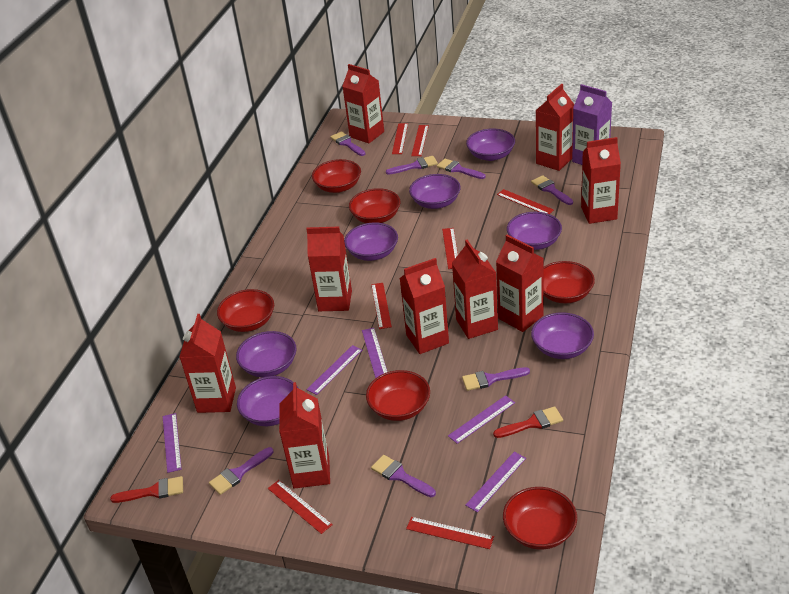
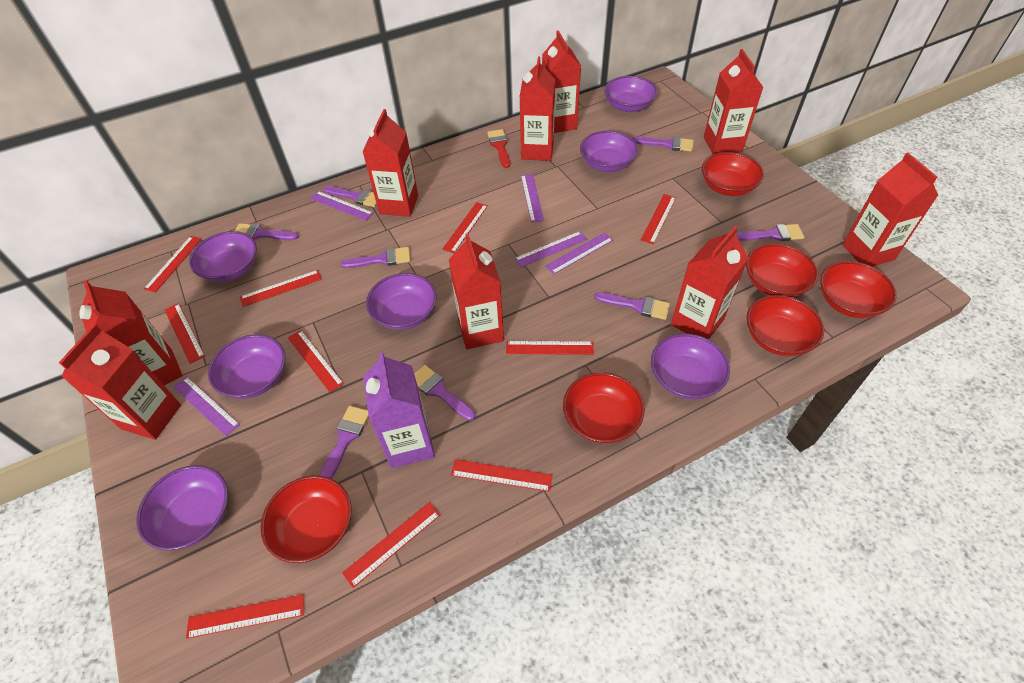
purple brush: [209,447,273,495] [330,131,366,156] [371,455,436,497] [386,156,438,175] [437,159,486,179] [462,367,530,391] [531,175,573,205] = 7 -> [235,223,299,240] [319,406,369,479] [323,186,377,207] [341,247,411,268] [414,365,475,421] [594,292,670,320] [633,137,694,152] [736,224,804,241] = 8
red brush: [110,476,183,503] [493,406,563,438] = 2 -> [487,129,510,168] = 1
red ruler: [268,480,333,534] [371,283,392,329] [392,123,408,154] [406,517,494,549] [411,125,429,156] [442,228,458,269] [497,189,554,214] = 7 -> [144,236,202,292] [165,303,205,364] [186,595,304,639] [240,270,322,307] [288,330,344,393] [342,502,440,588] [442,202,488,253] [451,459,553,492] [506,341,594,355] [640,194,676,244] = 10

